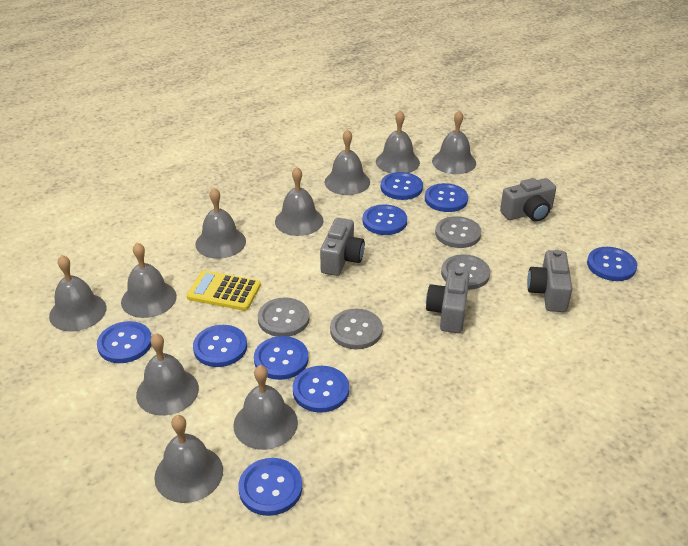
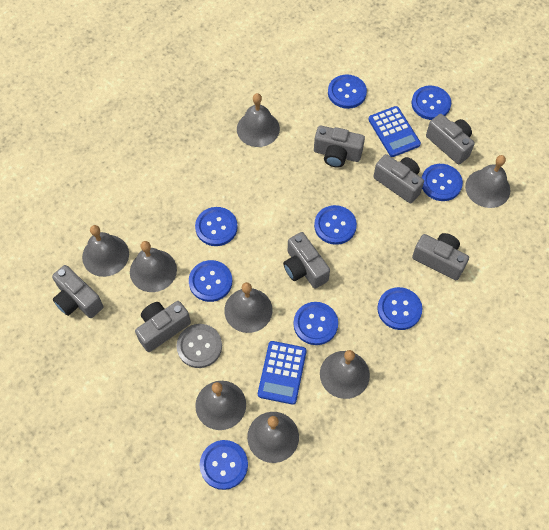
blue calculator: none = 0 -> [258,341,307,405] [368,106,421,157] = 2
grey bell: [49,255,106,331] [121,242,177,318] [136,333,199,416] [154,415,223,503] [195,188,246,259] [233,365,298,450] [275,167,324,236] [325,129,370,195] [376,110,420,173] [432,110,476,174] = 10 -> [82,225,129,277] [130,241,177,292] [195,381,246,430] [224,282,273,333] [237,93,280,147] [247,412,299,463] [320,350,370,399] [465,155,510,208] = 8
grey button: [258,297,310,337] [330,309,383,349] [435,216,481,248] [441,254,490,290] = 4 -> [177,324,222,368] = 1
grey camera: [320,218,365,276] [426,268,470,333] [500,178,556,222] [527,250,572,312] = 4 -> [52,265,104,318] [135,301,191,352] [283,232,330,289] [314,125,365,167] [373,154,424,203] [412,233,469,280] [426,114,475,165] = 7
yellow calculator: [187,270,261,311] = 1 -> none = 0

